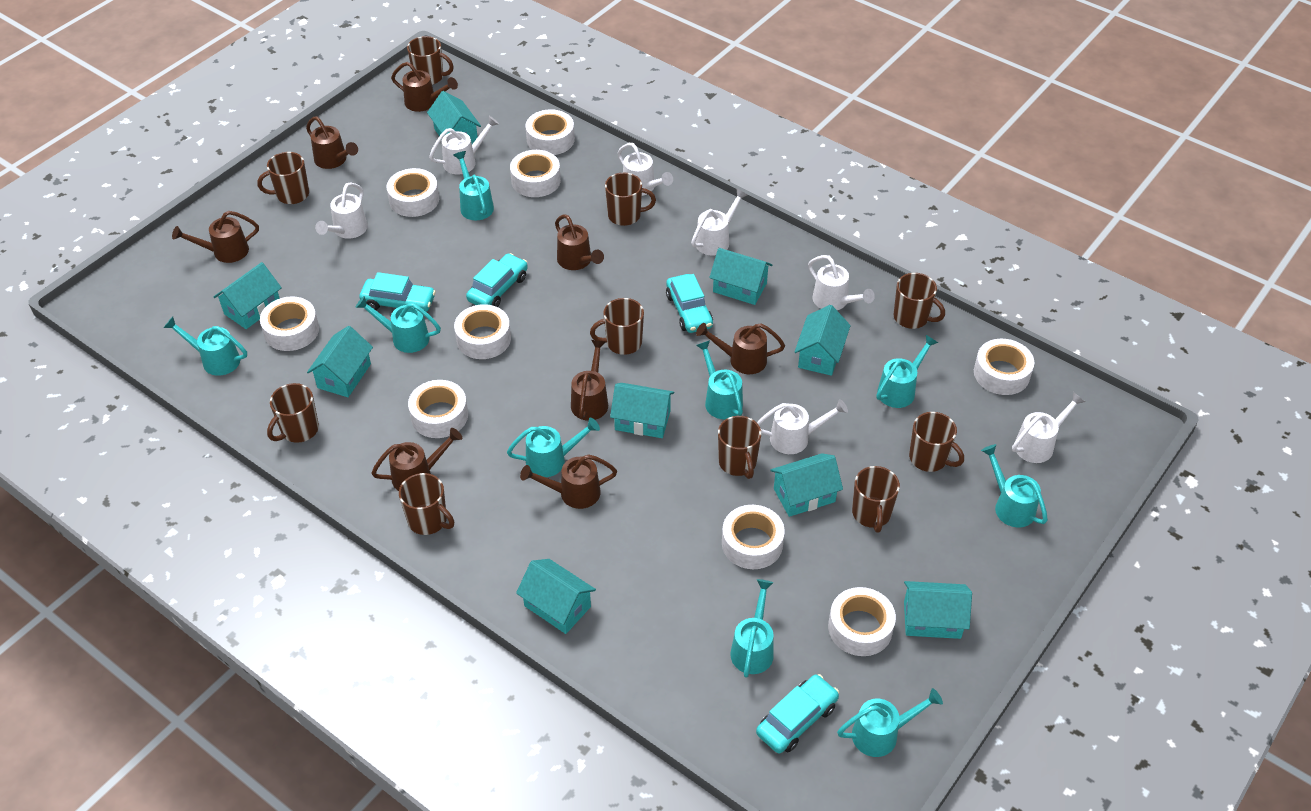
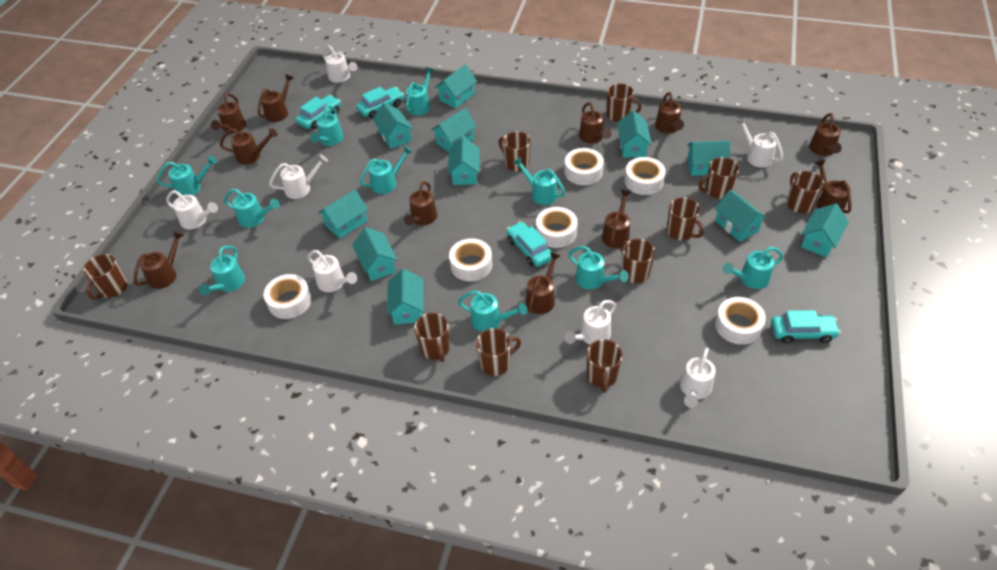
brown watering can: [172,211,259,263] [306,116,358,169] [371,428,462,491] [391,62,458,112] [520,454,617,509] [555,214,604,270] [571,340,608,421] [696,323,785,374] = 8 -> [134,231,184,289] [211,93,246,133] [220,128,278,165] [258,74,294,122] [404,181,437,225] [526,252,561,314] [579,102,611,144] [602,190,631,248] [655,92,684,134] [809,113,842,156] [815,160,851,213] = 11
turquoise house: [214,262,282,329] [307,326,373,397] [427,91,481,144] [516,559,596,634] [610,383,674,438] [709,248,772,305] [770,453,843,517] [795,305,851,376] [904,581,972,639] = 9 -> [318,190,368,239] [352,227,397,281] [372,102,413,149] [387,269,424,324] [431,108,477,152] [435,64,477,108] [448,137,480,185] [617,110,652,158] [687,141,730,176] [714,190,767,242] [801,204,849,257] = 11
turquoise watering can: [164,316,247,376] [355,296,441,353] [453,151,494,220] [507,418,600,477] [696,340,743,419] [730,579,774,678] [837,688,943,757] [876,335,938,408] [981,444,1048,527] = 9 -> [157,156,217,196] [199,246,245,296] [224,188,280,228] [310,105,344,146] [360,146,413,194] [406,67,434,116] [458,290,527,332] [513,157,566,205] [568,246,629,290] [723,247,784,289] = 10
white tape: [260,296,319,351] [387,168,439,217] [408,380,468,438] [454,304,511,359] [510,150,561,197] [525,109,575,155] [722,505,785,569] [828,587,896,656] [974,339,1034,395] = 9 -> [264,274,312,319] [449,238,492,281] [536,207,578,248] [564,148,604,185] [624,157,666,195] [715,297,766,345] = 6

